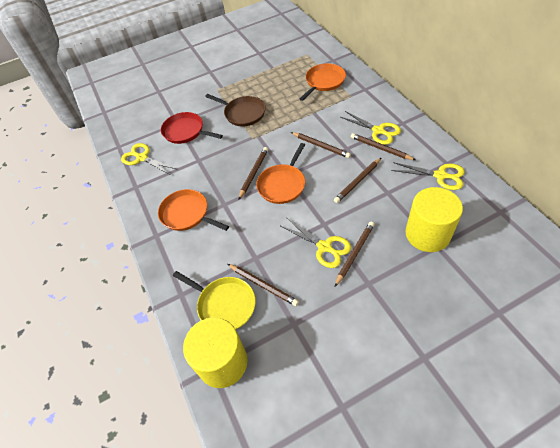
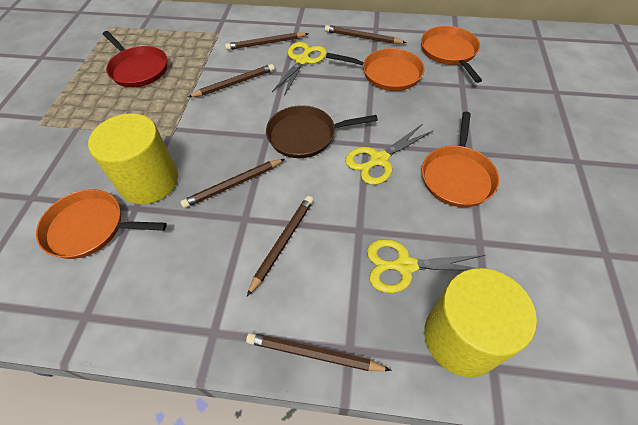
orange pan: [158,189,229,231] [256,143,305,204] [300,63,346,101] = 3 -> [36,189,167,259] [326,48,424,91] [421,26,482,83] [422,112,499,207] = 4
yellow pan: [173,271,256,329] = 1 -> none = 0
yellow scissors: [121,143,176,175] [281,218,351,268] [340,111,401,145] [391,162,465,190] = 4 -> [272,42,327,96] [345,124,433,185] [367,239,486,293] = 3

